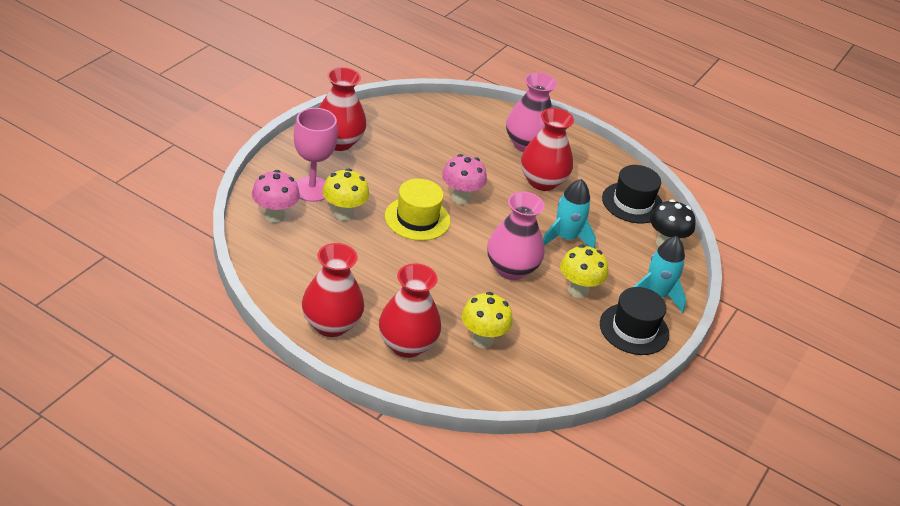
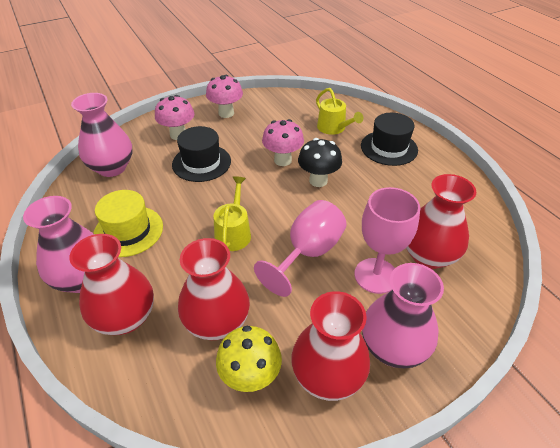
pink goblet: [294,108,338,202] = 1 -> [254,200,347,297] [354,187,420,294] = 2
pink mushroom: [252,170,300,223] [442,154,487,205] = 2 -> [155,95,195,140] [206,75,243,118] [262,119,304,166] = 3
pink vase: [487,192,545,280] [506,72,557,152] = 2 -> [23,196,95,293] [71,93,132,177] [362,263,444,368] = 3
turquoise rocket: [543,179,596,248] [633,236,686,313] = 2 -> none = 0
yellow mushroom: [322,169,369,221] [462,292,513,348] [560,245,608,298] = 3 -> [216,326,282,392] = 1
yellow watering can: none = 0 -> [213,176,251,251] [316,88,363,135] = 2

